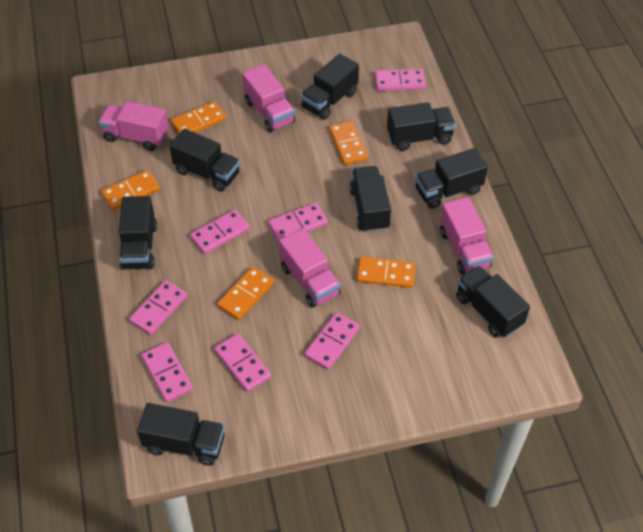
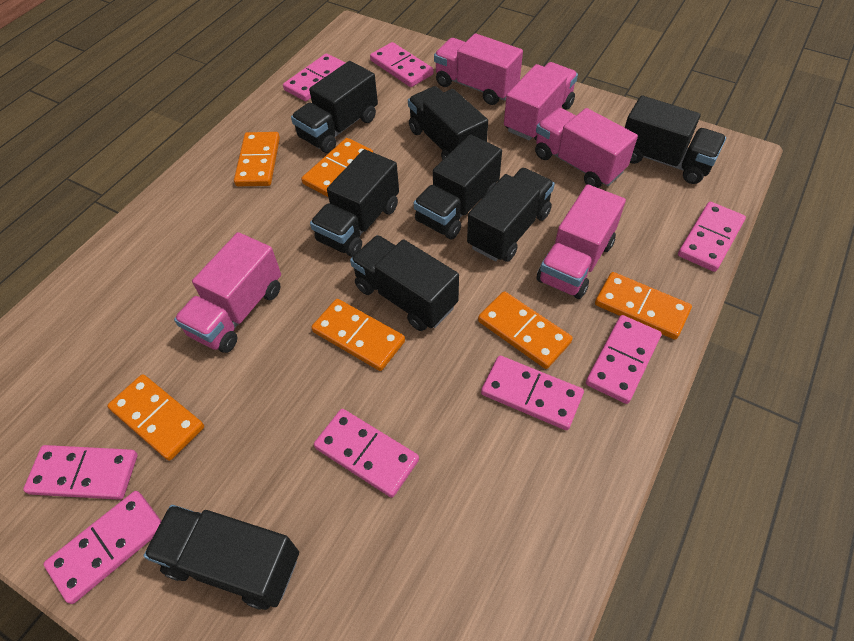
orange domino: [101,170,160,210] [171,101,226,133] [217,267,274,320] [329,121,368,165] [357,257,416,288] = 5 -> [107,374,204,461] [234,132,280,186] [301,138,373,197] [311,299,405,371] [478,291,573,369] [595,272,692,340] = 6
pink domino: [129,280,187,335] [141,342,193,402] [190,209,250,254] [214,333,271,392] [268,203,328,242] [304,312,360,370] [375,69,426,91] = 7 -> [23,445,138,500] [43,491,161,604] [283,54,345,101] [314,409,419,498] [370,42,433,87] [481,356,584,430] [586,315,662,404] [678,202,746,272] = 8
pink truck: [98,101,169,151] [242,64,295,133] [279,228,341,308] [440,197,494,275] = 4 -> [174,232,281,353] [434,33,523,105] [504,62,578,140] [535,108,638,188] [536,184,626,299] = 5

